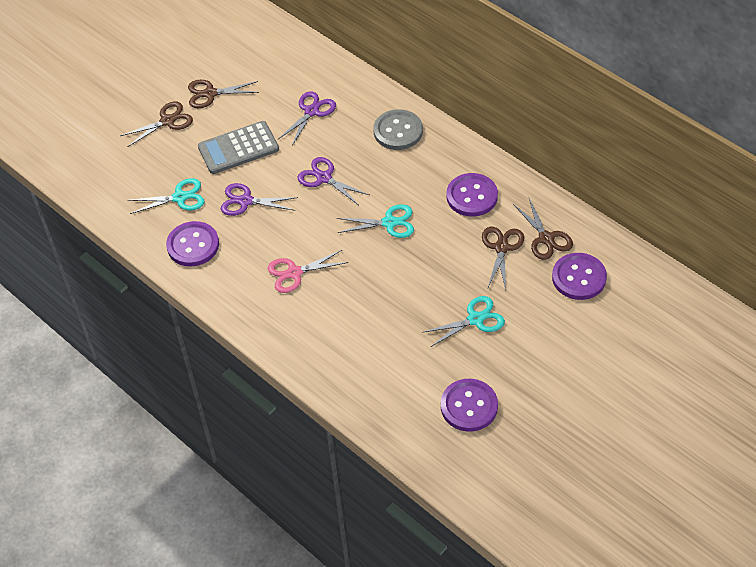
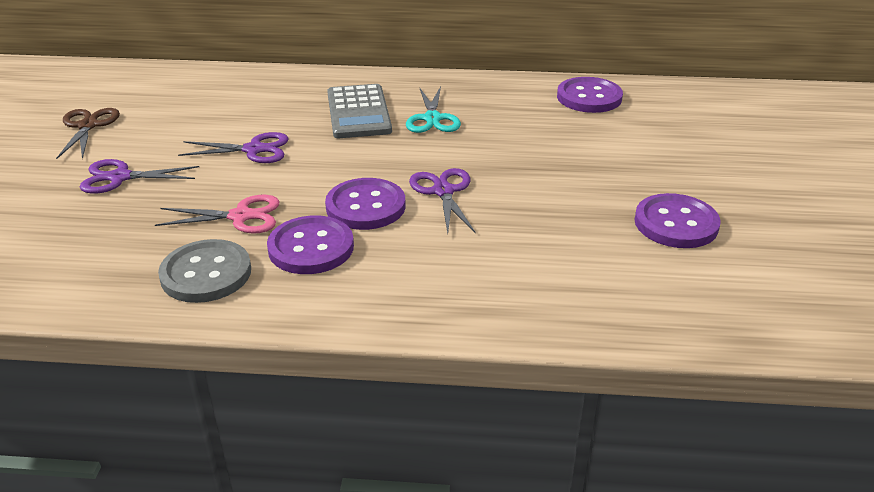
brown scissors: [120,101,193,147] [188,80,259,108] [482,227,524,289] [513,198,573,260] = 4 -> [56,108,120,159] = 1
turquoise scissors: [128,178,204,214] [337,204,414,238] [422,296,505,347] = 3 -> [406,86,461,133] = 1

